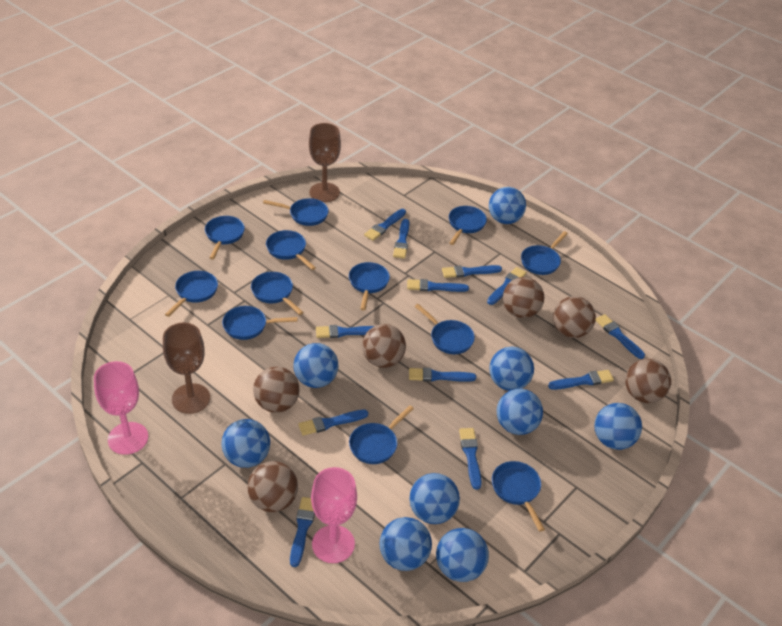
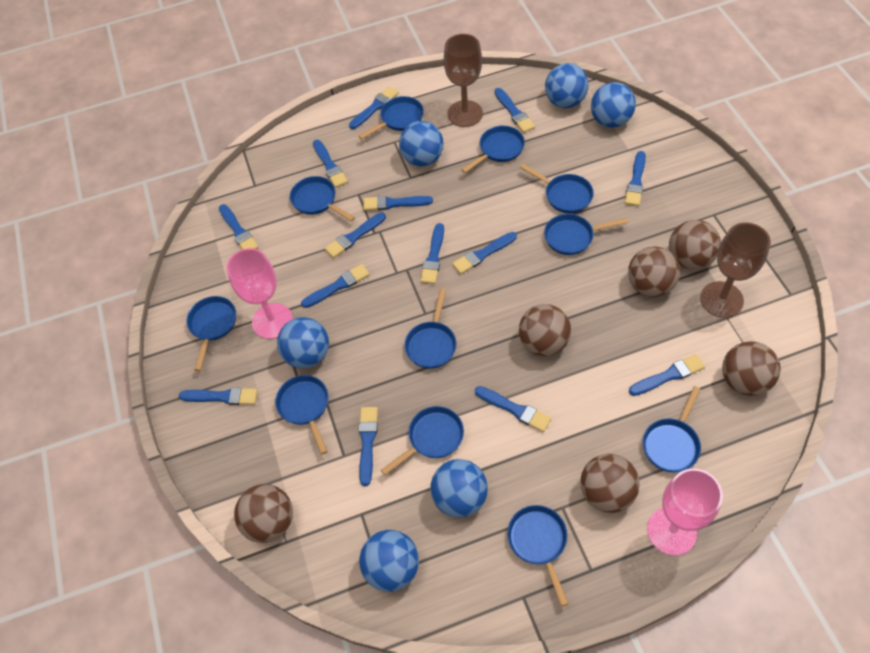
blue ball: [222,419,270,468] [293,343,338,388] [380,517,432,571] [410,473,460,524] [436,528,489,582] [489,187,526,224] [489,347,534,391] [497,388,543,435] [594,403,642,450] = 9 -> [277,317,329,369] [359,530,419,592] [399,121,444,167] [430,459,488,518] [545,63,589,108] [591,82,636,128] = 6
blue brush: [290,497,315,567] [298,409,368,436] [316,325,374,338] [364,209,406,241] [393,219,409,259] [407,279,469,292] [409,368,476,382] [442,265,502,278] [459,428,482,490] [487,267,527,305] [548,370,614,390] [596,314,645,359] = 12 -> [179,387,258,405] [219,204,259,249] [301,264,370,308] [313,140,348,188] [325,212,386,258] [349,86,399,129] [359,407,378,486] [363,195,433,211] [420,223,444,284] [452,232,517,274] [475,386,551,432] [494,88,535,133] [625,151,646,206] [629,354,705,396] = 14
blue pan: [165,271,218,317] [205,216,245,259] [222,306,298,340] [251,272,304,315] [263,198,329,226] [266,230,316,270] [349,262,390,311] [349,405,414,464] [414,304,475,354] [449,206,487,245] [492,461,545,532] [521,231,568,275] = 12 -> [186,296,236,371] [275,375,329,455] [290,176,355,221] [358,96,424,140] [381,406,464,475] [404,289,457,369] [462,126,525,173] [507,505,569,606] [520,164,594,213] [544,214,628,255] [643,386,701,472] = 11

